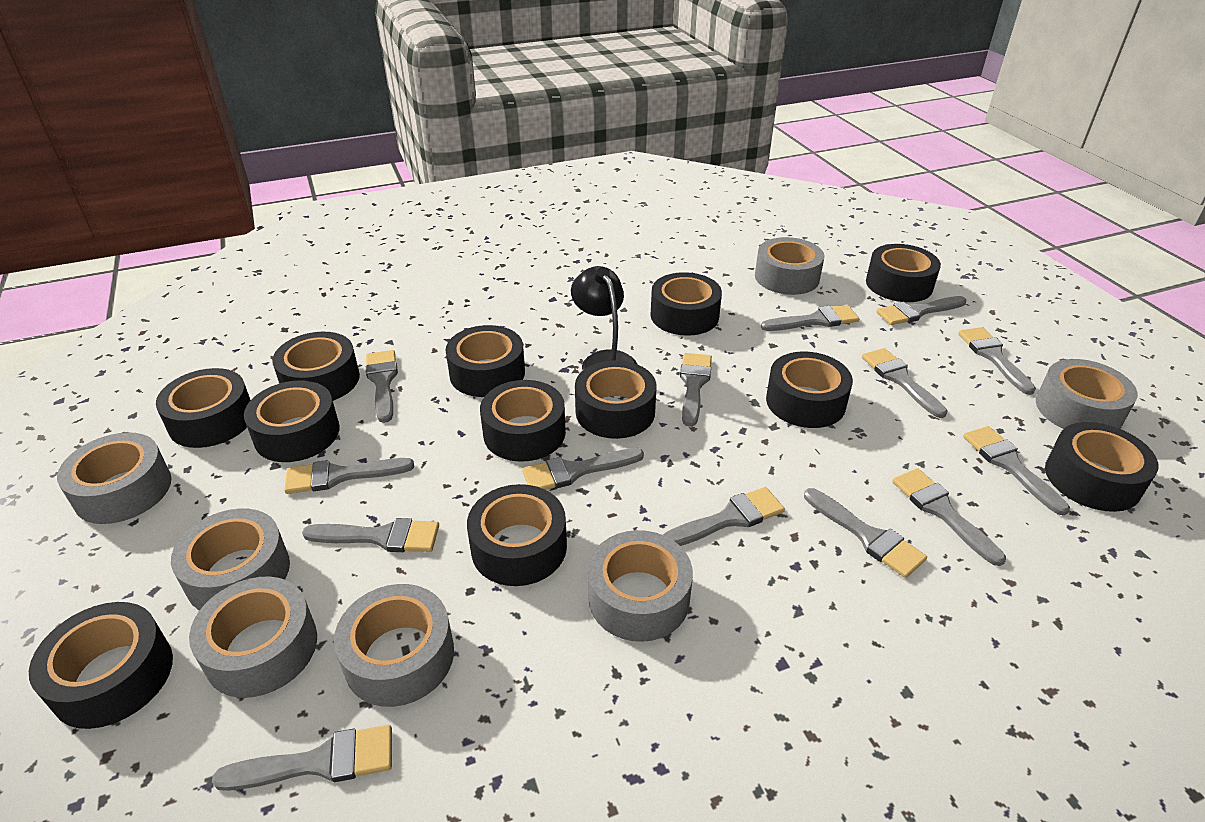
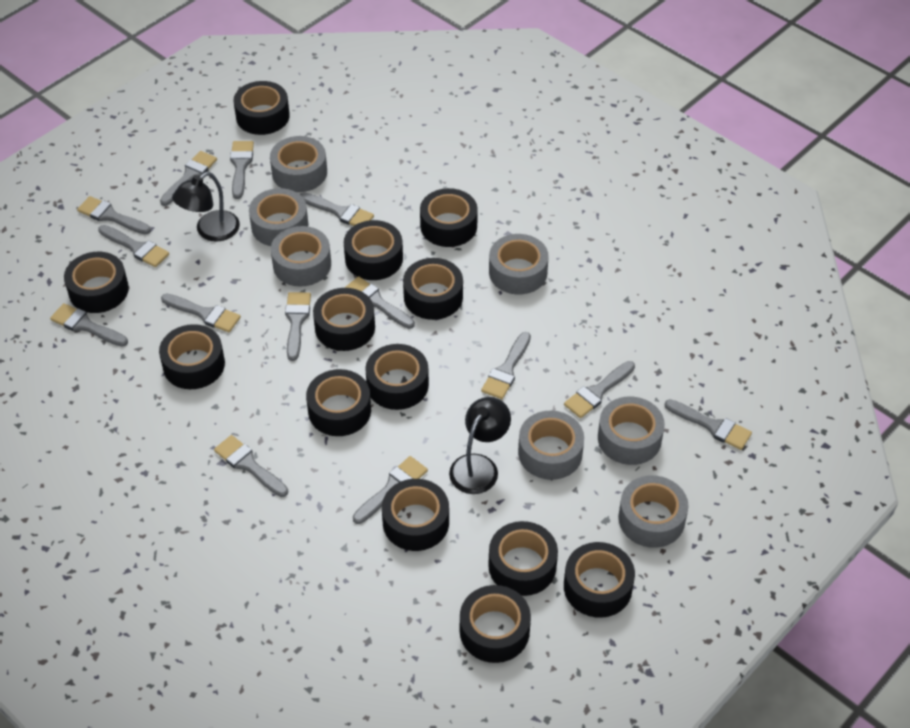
black lamp: [571,266,638,370] = 1 -> [172,172,240,242] [449,397,511,494] = 2
black tape: [29,602,173,729] [156,368,250,448] [244,381,339,462] [272,332,360,401] [445,325,525,397] [467,484,567,586] [480,380,566,462] [575,360,657,439] [651,272,722,336] [766,352,853,428] [866,244,941,302] [1045,422,1159,512] = 12 -> [64,252,129,313] [159,324,225,389] [233,81,290,135] [306,369,371,436] [313,288,375,351] [344,220,403,280] [365,344,429,410] [382,479,449,551] [403,258,463,320] [420,188,478,247] [460,585,531,663] [488,521,558,596] [564,542,635,618] = 13

